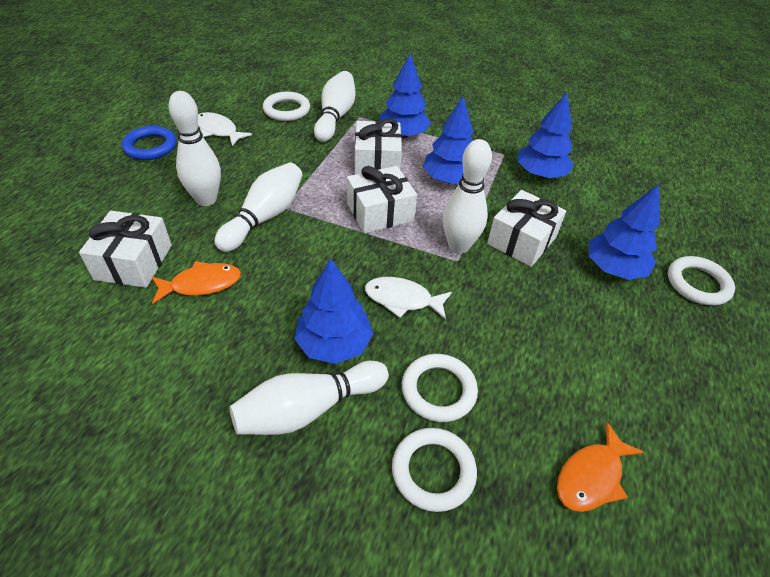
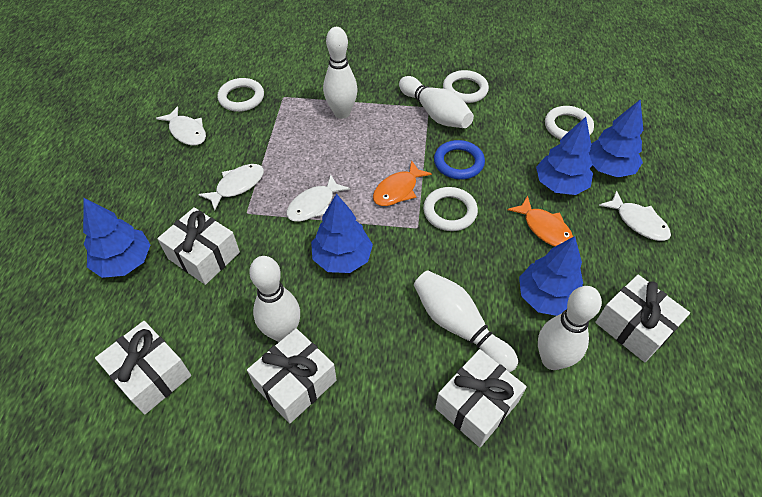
white fish: [198,112,252,146] [365,277,452,319] = 2 -> [156,106,206,146] [198,164,264,210] [286,175,350,222] [599,190,671,241] = 4
white gift: [79,211,172,288] [347,166,417,234] [355,119,402,175] [487,190,566,267] = 4 -> [95,321,191,415] [157,207,240,285] [247,328,337,423] [435,349,527,447] [595,275,690,362] = 5

